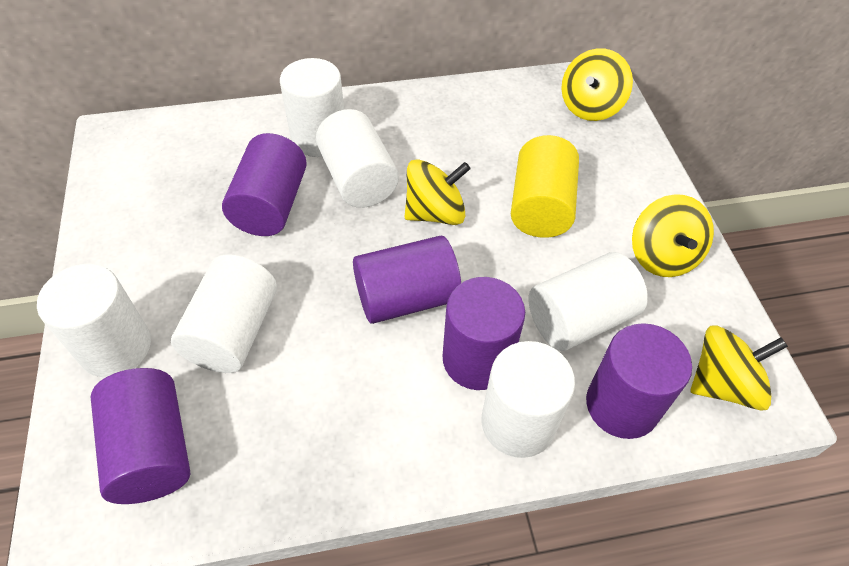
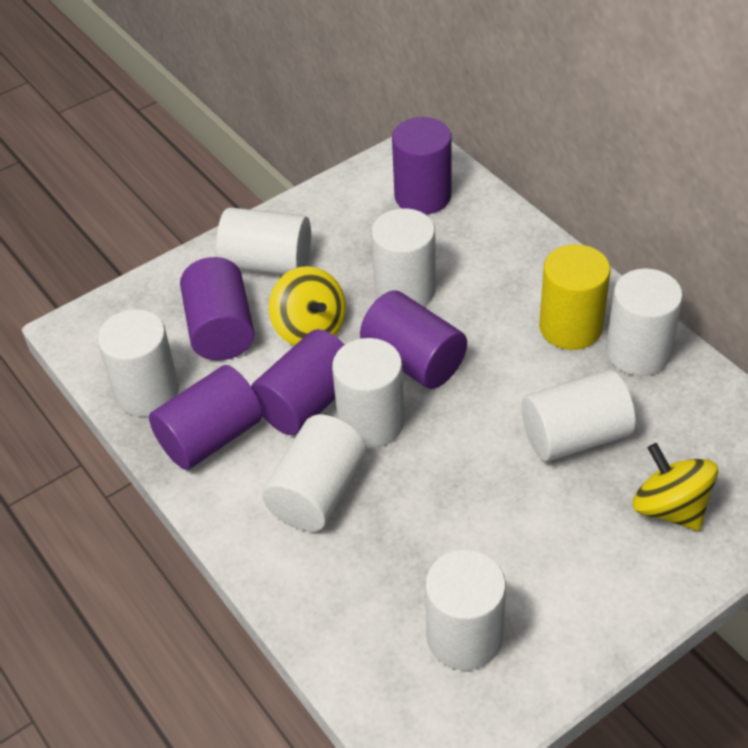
white cylinder: [37,264,151,378] [171,254,277,373] [280,58,344,157] [316,109,399,208] [481,341,575,458] [528,252,648,351] = 6 -> [97,309,179,416] [216,207,311,275] [262,415,366,532] [332,338,405,448] [371,208,436,306] [425,550,506,670] [521,370,636,461] [606,268,683,376] = 8
yellow spinning top: [405,159,471,225] [561,48,633,121] [632,194,714,277] [691,325,788,411] = 4 -> [269,266,346,346] [632,443,718,531] = 2

